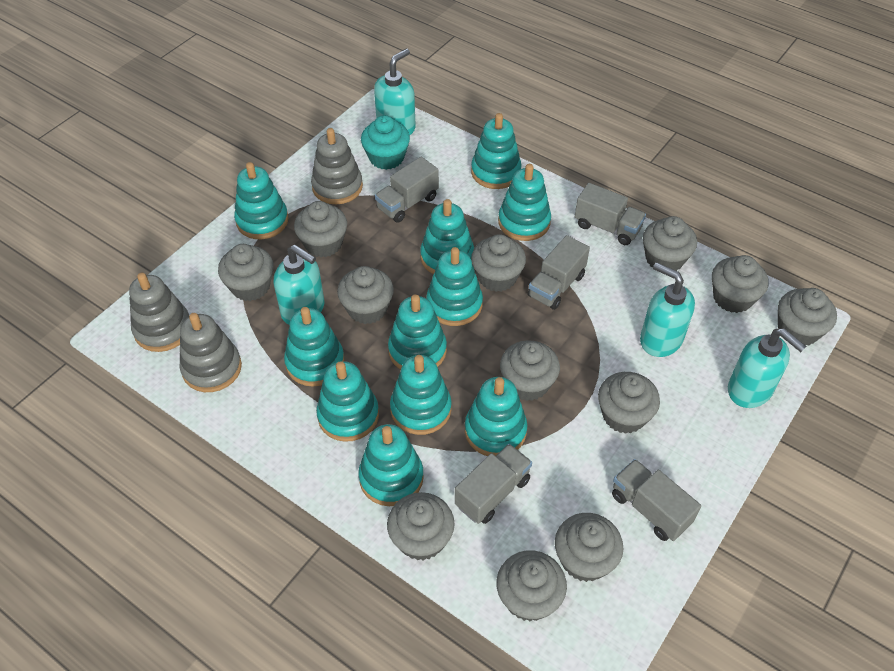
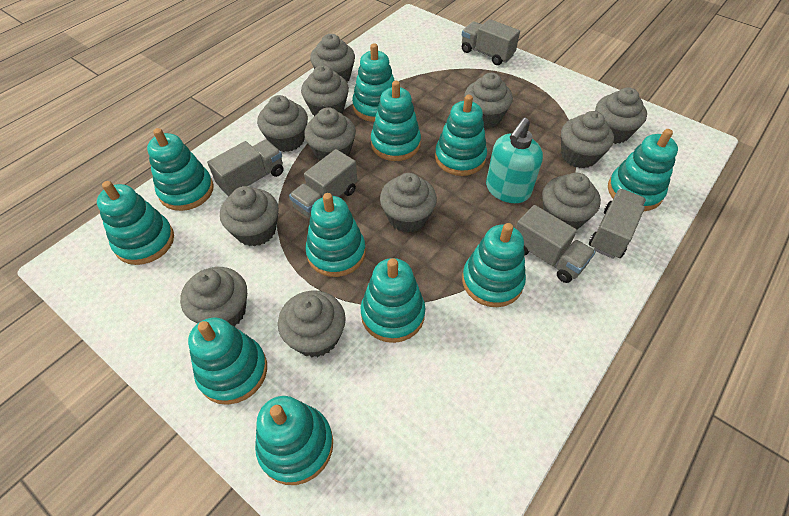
grey stacking toy: [129,273,189,352] [180,313,242,392] [311,128,363,204] = 3 -> none = 0
turquoise cupcake: [361,115,410,170] = 1 -> none = 0
turquoise soap dispenser: [274,245,324,325] [374,49,416,135] [640,262,695,357] [728,328,806,408] = 4 -> [486,118,543,203] = 1

